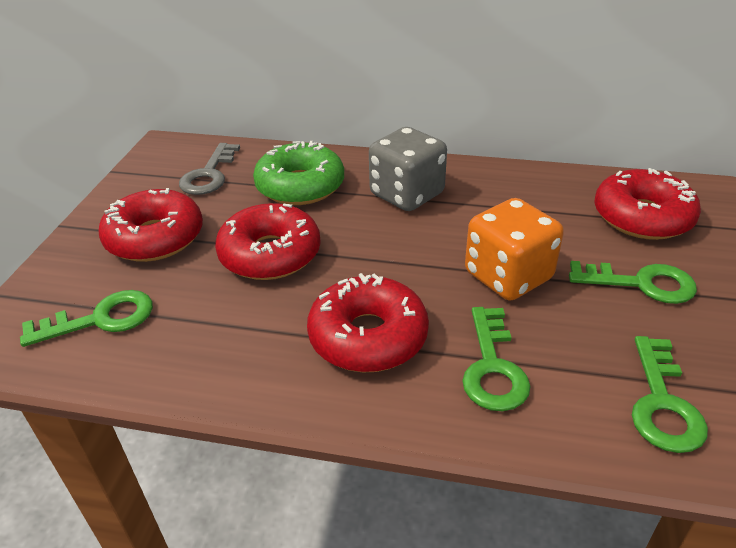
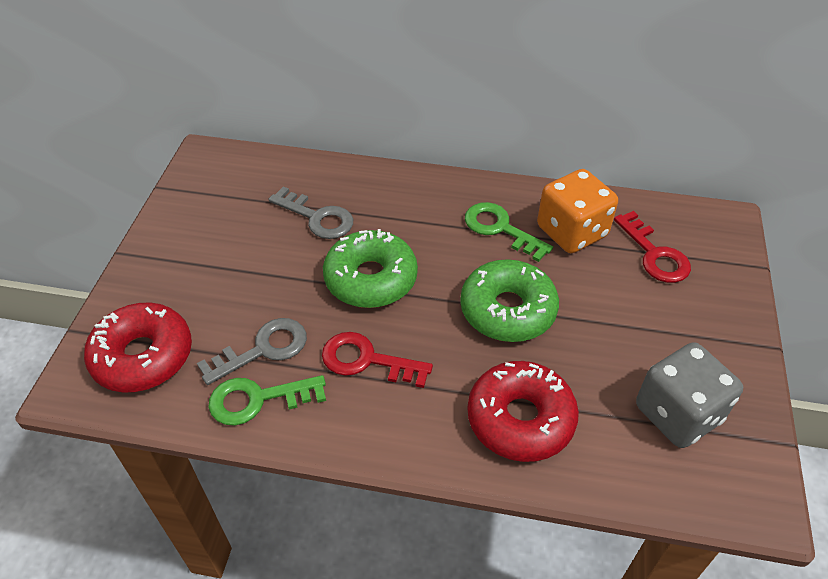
green donut: [253,141,344,205] = 1 -> [323,229,418,308] [460,259,559,342] = 2
green key: [20,290,153,347] [462,307,531,411] [569,261,697,304] [632,336,708,453] = 4 -> [208,375,326,426] [465,202,553,262] = 2
grey key: [179,143,240,195] = 1 -> [197,318,307,385] [268,186,353,239] = 2
red donut: [98,188,203,262] [215,203,321,280] [307,273,429,372] [594,168,701,240] = 4 -> [84,302,192,393] [467,361,579,462] = 2
red key: none = 0 -> [322,332,433,388] [614,211,691,283] = 2

